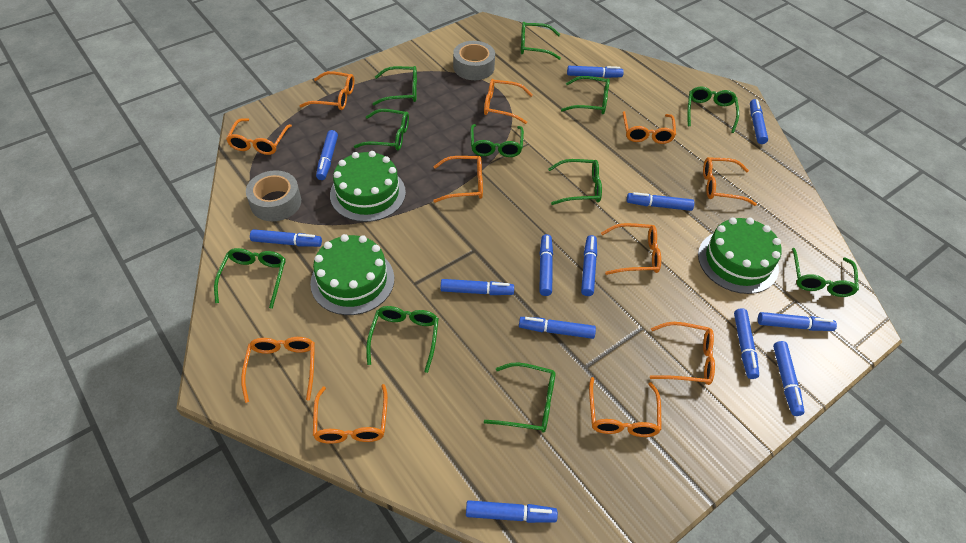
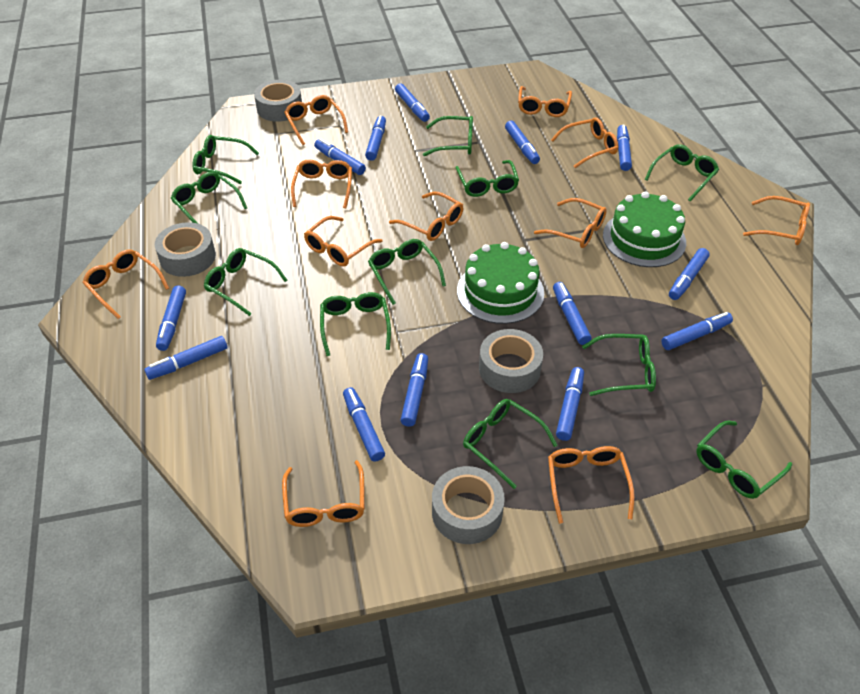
green cake: [310,234,394,315] [330,151,406,222] [698,217,782,294] = 3 -> [457,242,544,324] [603,191,686,267] = 2
grey tape: [246,170,301,221] [453,41,495,80] = 2 -> [155,222,216,277] [254,80,302,122] [432,466,505,544] [479,329,543,393] = 4

